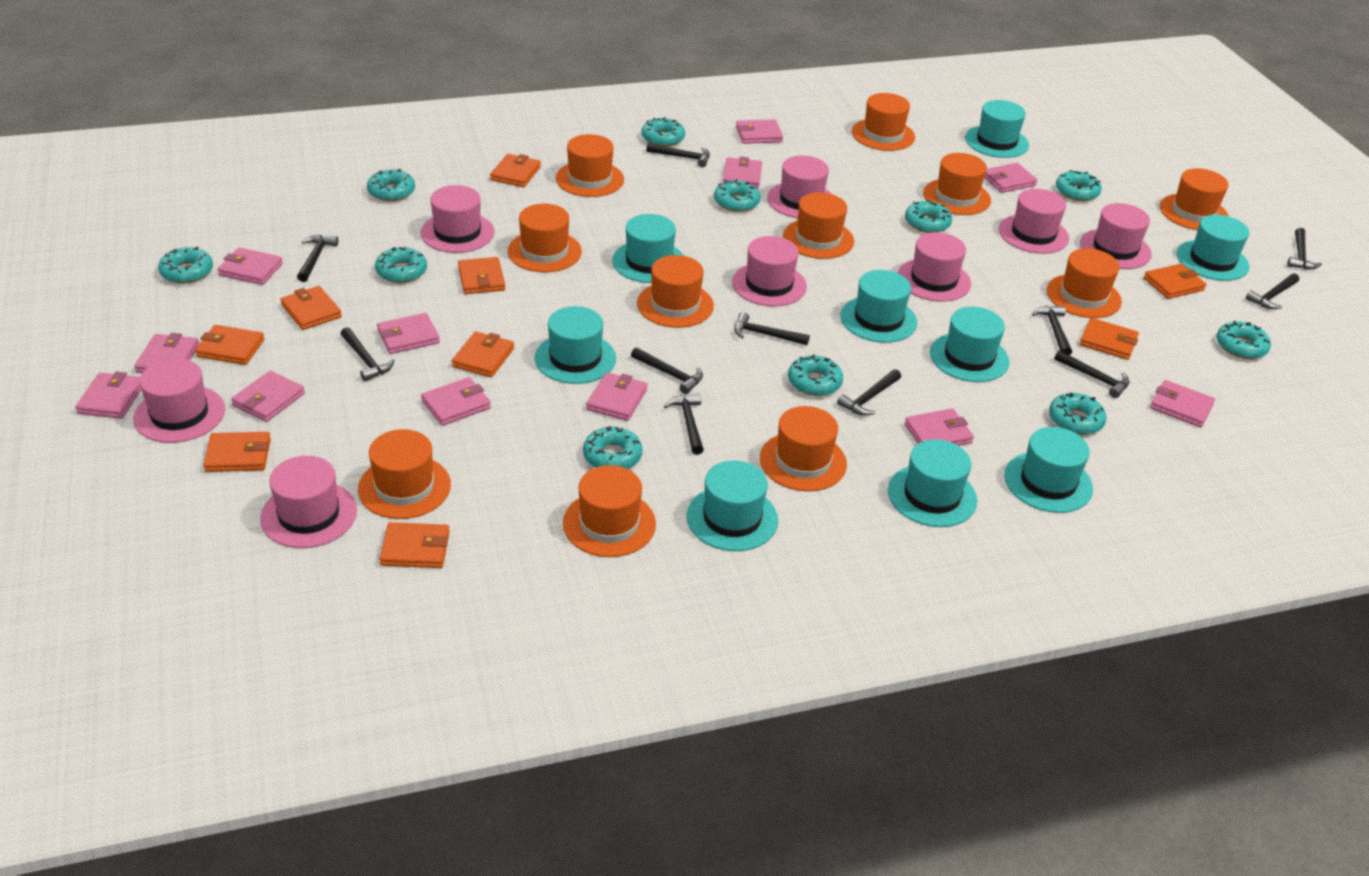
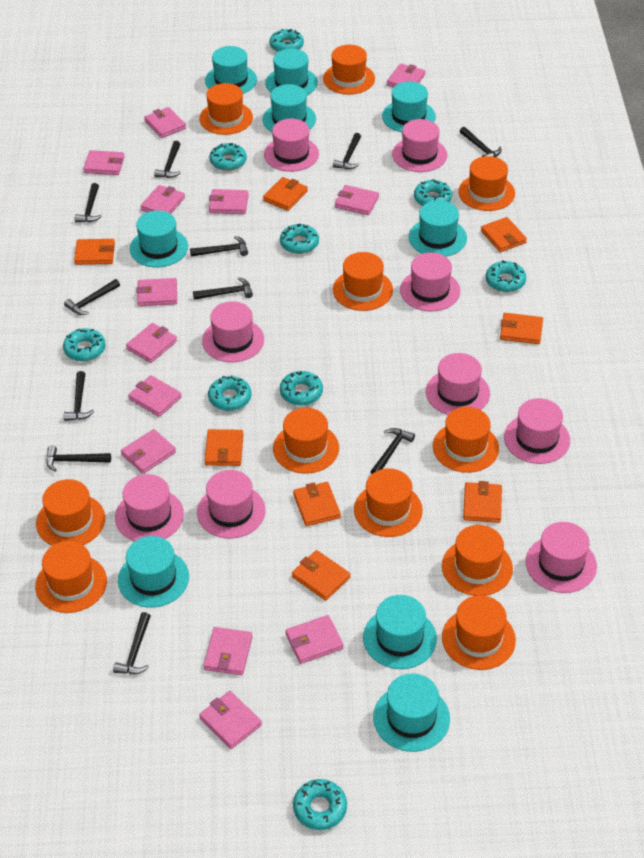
orange wallet: [195,325,264,365] [204,432,271,472] [280,286,342,330] [379,522,450,568] [452,331,514,377] [458,257,505,294] [490,154,541,187] [1080,318,1139,360] [1144,264,1206,299] = 9 -> [74,239,115,265] [205,429,243,466] [263,177,308,211] [292,550,350,601] [293,482,341,526] [463,481,502,523] [481,217,527,252] [500,313,543,344] = 8
pink hat: [133,358,225,443] [260,456,357,548] [421,185,494,253] [732,236,807,307] [767,156,832,218] [898,232,971,302] [999,189,1069,254] [1080,203,1152,269] = 8 -> [115,474,184,541] [197,470,266,538] [202,301,264,362] [264,119,319,172] [392,119,447,172] [400,252,460,311] [426,353,490,415] [504,398,570,464] [526,522,597,593] = 9
pink wallet: [75,371,141,419] [134,333,199,373] [218,247,283,285] [231,371,305,422] [377,313,440,354] [421,377,491,426] [586,372,647,421] [723,157,762,189] [736,119,783,144] [904,408,974,446] [984,163,1038,193] [1150,380,1215,427] = 12 -> [84,150,125,175] [121,429,176,474] [126,323,177,363] [128,375,182,417] [136,278,177,306] [141,185,185,214] [144,107,186,138] [199,691,262,749] [203,627,252,675] [209,189,249,214] [285,615,344,664] [335,185,379,215] [387,63,425,87] = 13
turquoise donut: [158,246,213,284] [367,169,415,201] [375,247,427,283] [583,426,643,469] [641,117,685,147] [714,179,761,212] [788,354,843,396] [905,200,952,233] [1049,393,1106,435] [1056,170,1102,201] [1216,321,1271,359] = 11 -> [63,328,106,361] [208,375,251,411] [209,143,247,171] [269,29,304,52] [280,224,319,254] [280,371,323,406] [293,779,347,830] [414,180,452,206] [486,260,526,292] = 9

